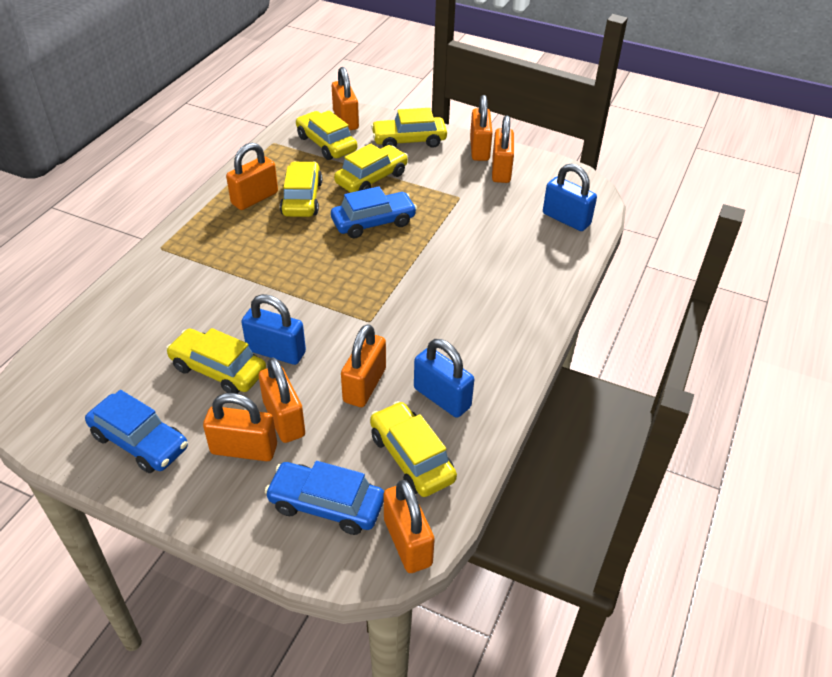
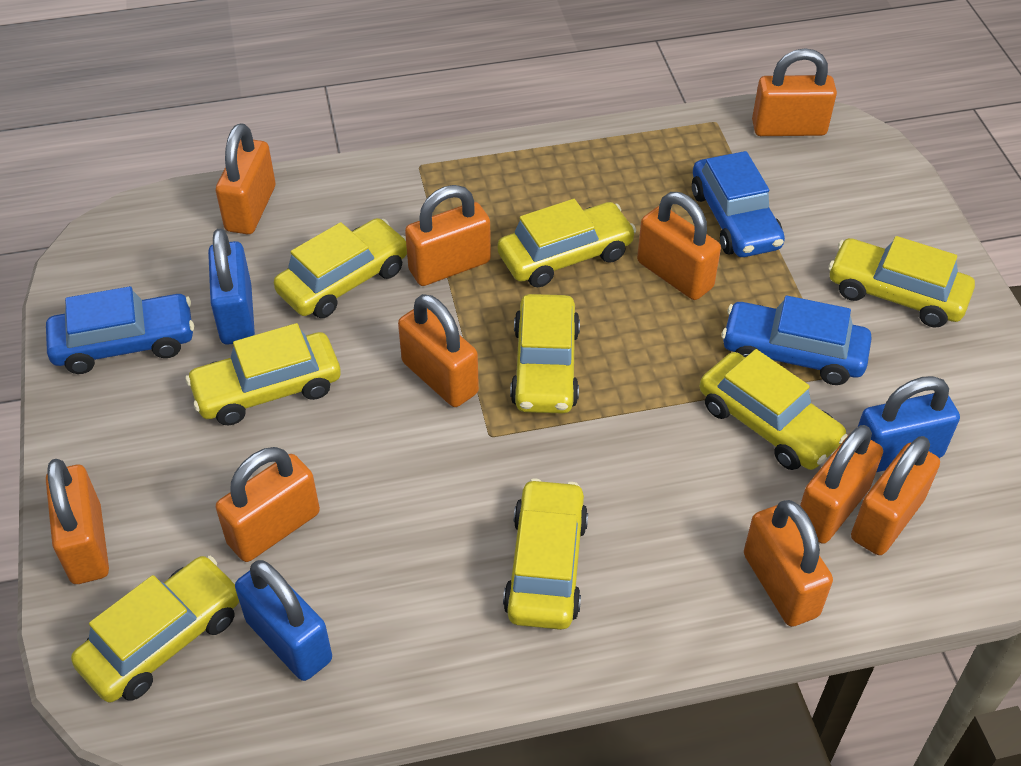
orange padlock: [203,393,277,461] [226,143,278,210] [259,357,305,443] [332,67,359,130] [341,324,386,407] [384,480,435,573] [470,95,493,161] [492,116,514,183] = 8 -> [46,459,109,584] [216,123,275,234] [216,447,320,562] [398,294,479,407] [405,185,491,286] [637,192,721,300] [744,500,833,627] [752,48,837,136] [800,425,883,544] [851,436,940,555] = 10
yellow car: [166,328,266,394] [280,161,322,217] [296,110,357,160] [334,144,408,193] [370,401,457,497] [371,108,447,148] = 6 -> [71,556,239,703] [185,323,341,426] [274,218,407,318] [497,199,636,287] [503,478,588,630] [510,294,580,414] [699,349,848,470] [828,236,975,328] = 8

